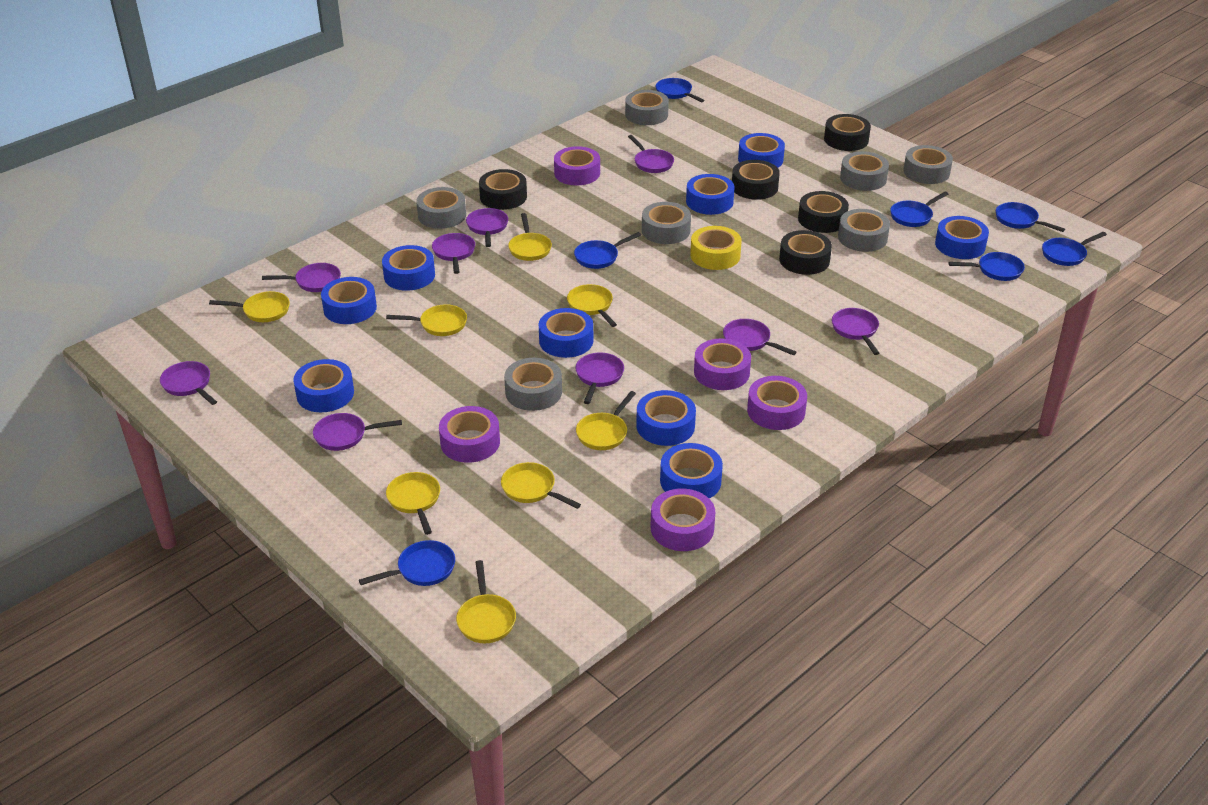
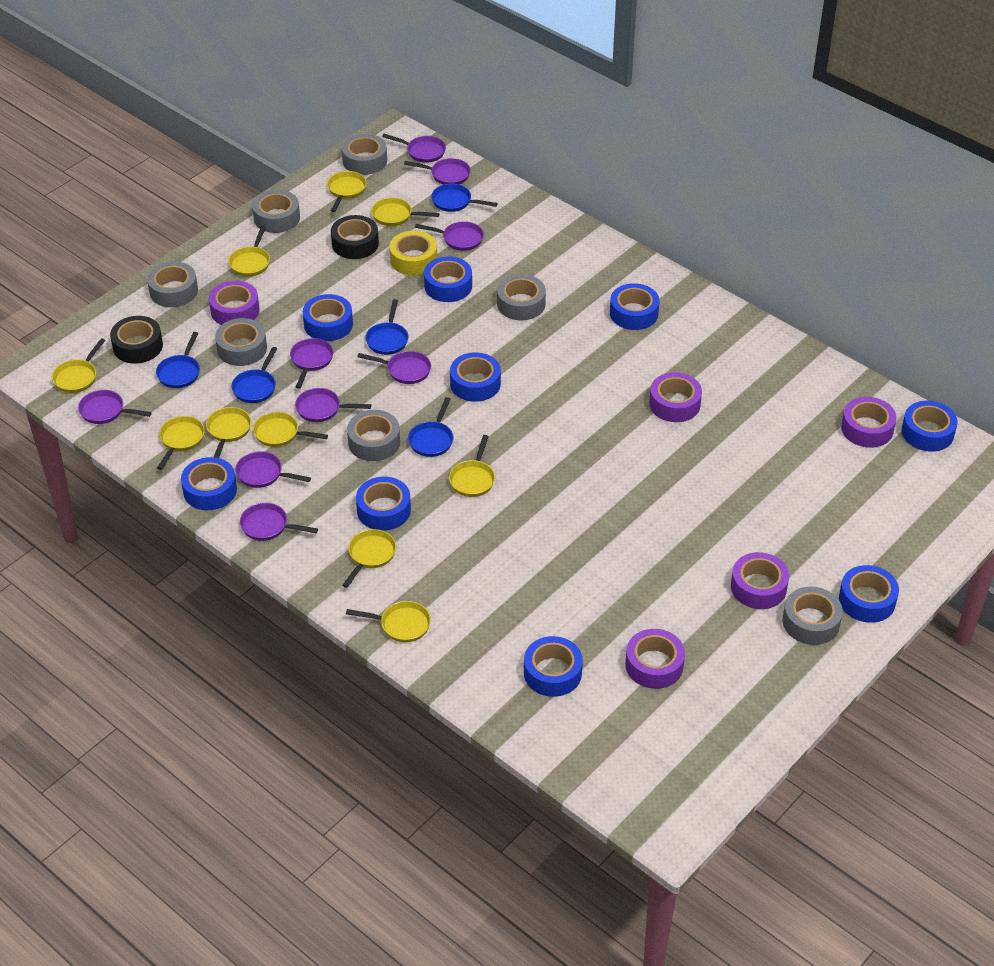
black tape: [479,169,527,210] [732,160,780,200] [779,230,832,275] [798,191,849,233] [824,114,871,151] = 5 -> [110,316,163,364] [331,215,379,259] = 2
blue pan: [359,540,455,586] [574,232,641,269] [656,78,705,102] [890,191,948,227] [948,252,1025,281] [996,202,1065,232] [1042,232,1107,266] = 7 -> [156,332,200,388] [231,347,277,403] [365,299,408,355] [408,397,453,457] [431,184,498,212] = 5
yellow pan: [209,291,290,322] [386,304,467,336] [386,472,440,535] [456,560,516,643] [501,462,581,509] [508,213,552,261] [567,284,617,327] [576,391,636,450] = 8 -> [52,338,106,393] [157,416,205,470] [206,407,251,458] [229,225,270,277] [253,412,328,447] [327,171,367,212] [342,529,396,588] [346,601,431,642] [372,198,439,226] [449,435,495,497] = 10

